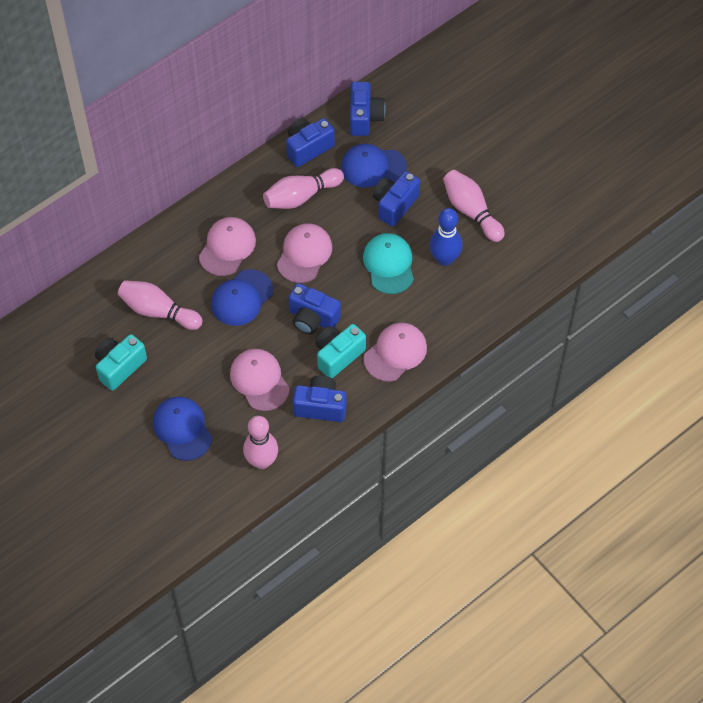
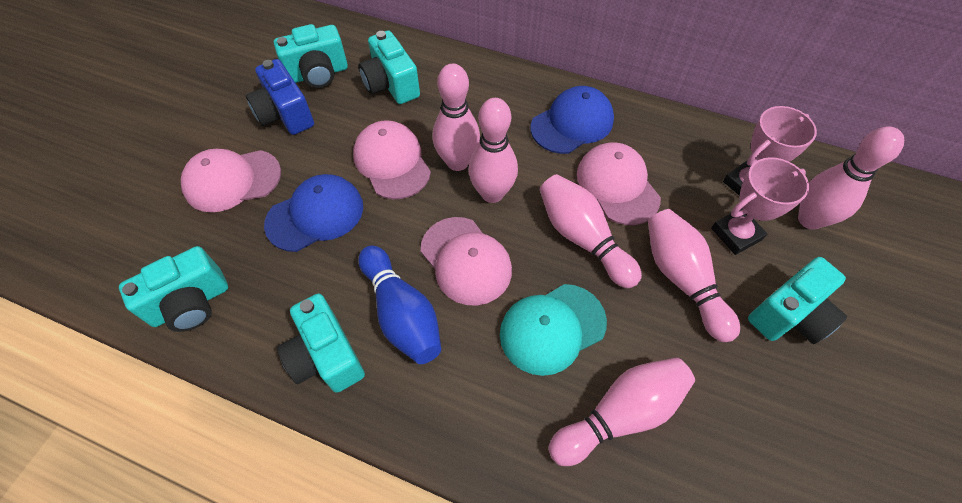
blue camera: [286,118,335,167] [289,283,341,334] [293,375,347,422] [350,82,386,136] [373,171,420,227] = 5 -> [246,59,314,135] = 1
blue cap: [153,396,212,461] [211,269,273,326] [341,144,407,188] = 3 -> [264,174,363,252] [531,86,614,154] = 2
pink bowling pin: [118,280,203,330] [243,416,278,469] [263,168,344,209] [443,170,505,242] = 4 -> [433,64,480,171] [468,98,518,203] [540,174,642,288] [548,357,695,466] [648,209,740,342] [798,126,904,230] = 6
pink trophy: none = 0 -> [711,157,809,255] [723,106,817,196] = 2
turquoise camera: [95,334,147,391] [315,324,366,378] = 2 -> [119,246,228,332] [274,24,348,88] [277,294,365,393] [358,31,420,104] [748,257,847,344] = 5

